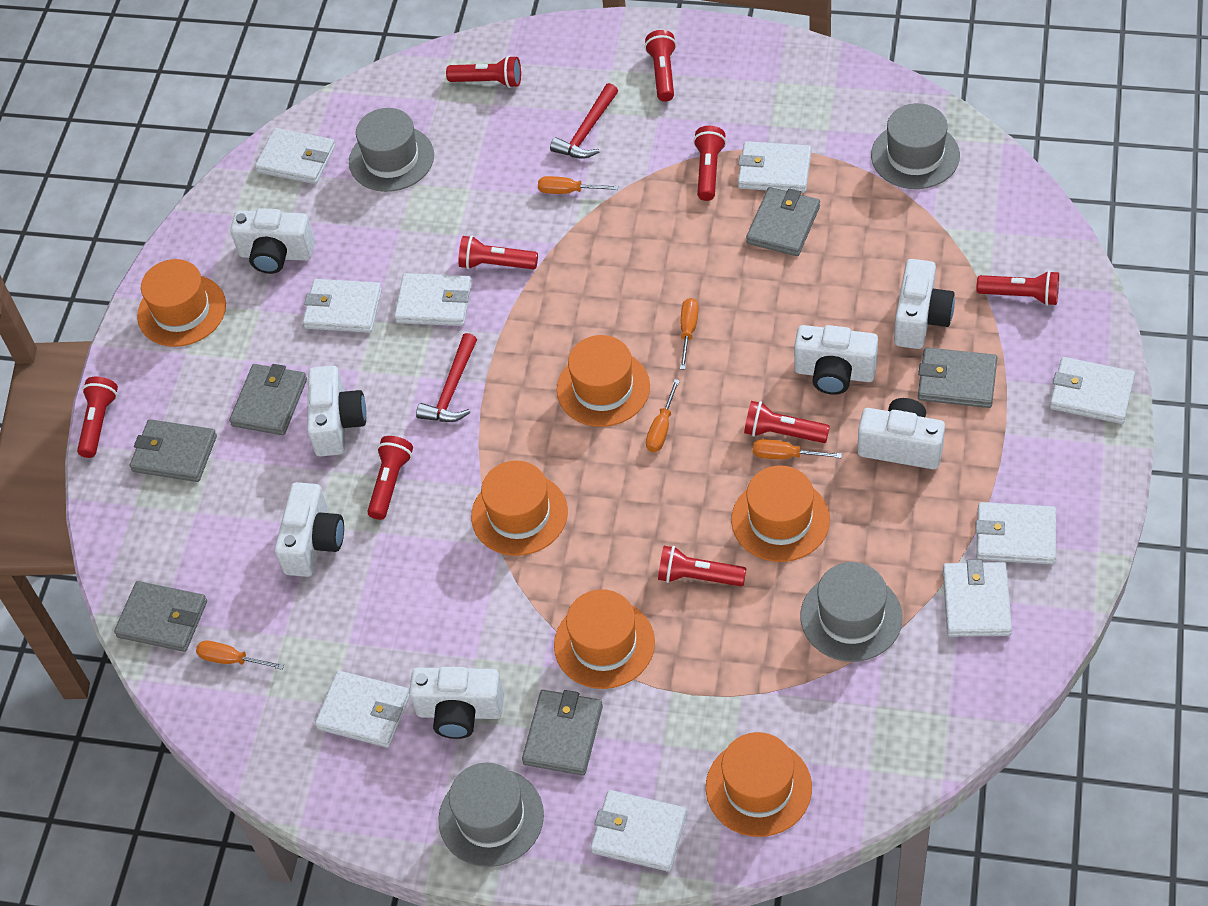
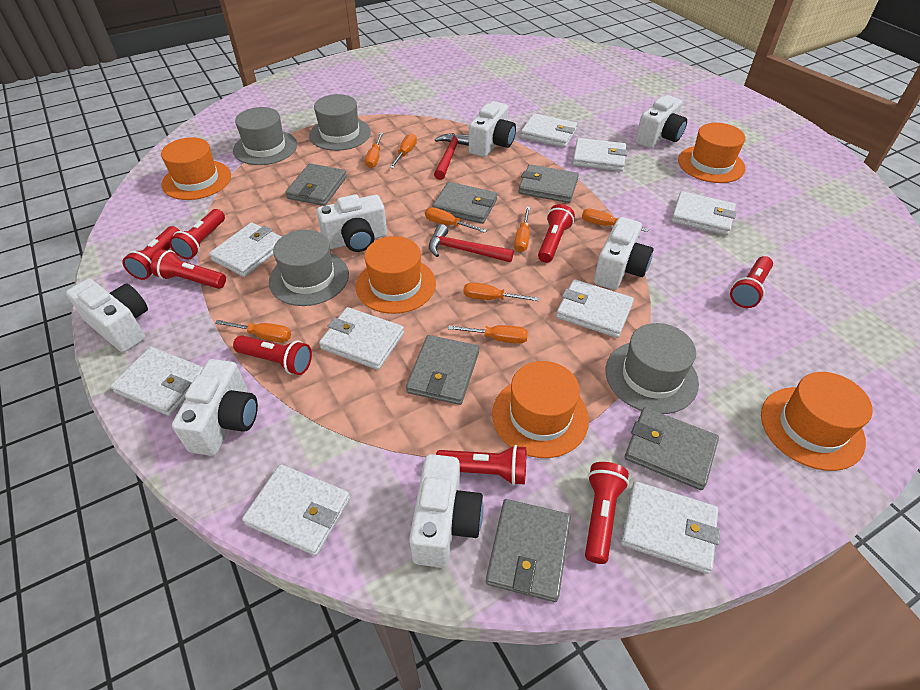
orange hat: [137,259,226,347] [471,460,568,556] [554,589,655,689] [557,335,650,427] [706,732,812,837] [731,465,830,562] = 6 -> [161,137,231,200] [356,236,436,314] [492,361,589,458] [678,123,745,183] [761,372,873,471] = 5
orange screwdriver: [196,640,284,670] [538,176,618,194] [646,379,680,452] [680,298,699,370] [753,439,842,459] = 5 -> [215,320,291,343] [365,133,383,168] [389,133,417,168] [425,207,487,233] [448,325,528,344] [464,282,539,301] [514,206,530,252] [582,208,649,232] = 8
red flashlight: [77,377,118,458] [367,436,413,520] [446,56,521,88] [458,236,538,269] [645,30,676,102] [658,546,747,586] [693,126,726,201] [744,401,830,443] [976,270,1059,306] = 9 -> [122,226,180,280] [151,249,226,289] [169,209,225,259] [233,335,312,375] [436,445,526,485] [538,204,575,263] [585,462,629,564] [730,256,773,308] = 8

